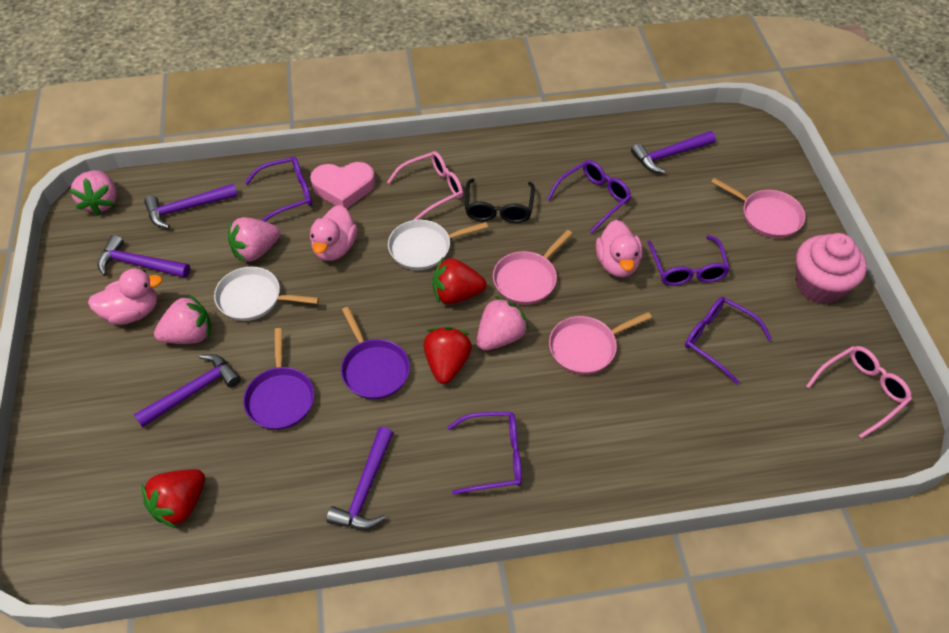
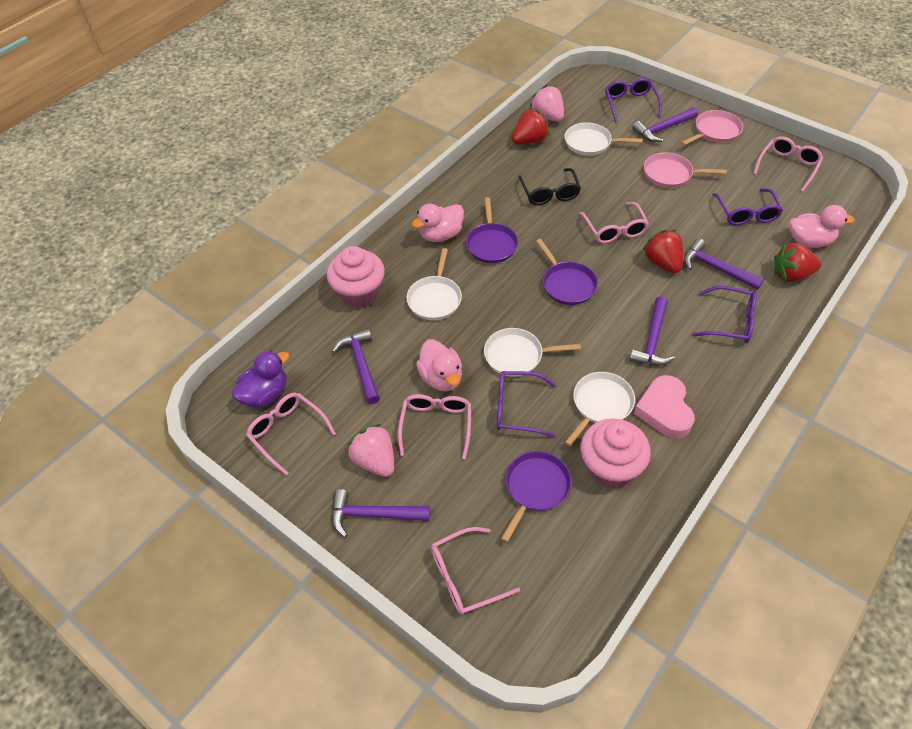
pink cupcake: [796,233,867,304] = 1 -> [327,246,385,308] [581,418,651,488] = 2
pink glasses: [387,151,463,220] [806,346,912,439] = 2 -> [246,393,336,475] [398,394,471,460] [431,527,520,615] [579,202,649,243] [753,136,823,192] = 5
pink pan: [493,230,572,304] [549,312,652,374] [711,178,805,238] = 3 -> [644,152,727,188] [681,110,743,146] = 2
pink strawberry: [69,170,117,215] [154,294,211,344] [228,217,280,263] [477,296,529,351] = 4 -> [347,424,394,477] [530,85,564,122] = 2
purple duck: none = 0 -> [231,351,289,408] = 1
purple glasses: [245,156,312,222] [447,412,522,495] [547,160,631,233] [647,235,730,286] [685,297,772,384] = 5 -> [497,371,556,437] [605,78,662,123] [692,286,757,343] [712,189,783,225] = 4
purple pan: [243,328,314,430] [341,307,410,399] = 2 -> [466,197,518,263] [501,451,571,542] [536,239,598,305] = 3
white pan: [214,267,319,321] [388,220,488,270] = 2 -> [406,248,462,320] [484,328,581,377] [564,372,635,446] [565,122,643,156] = 4

